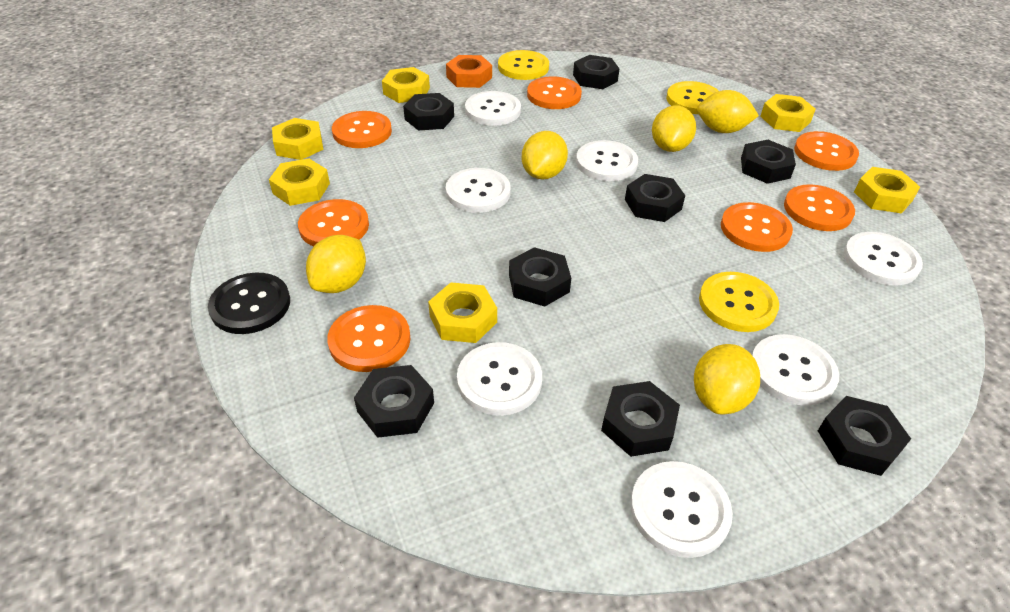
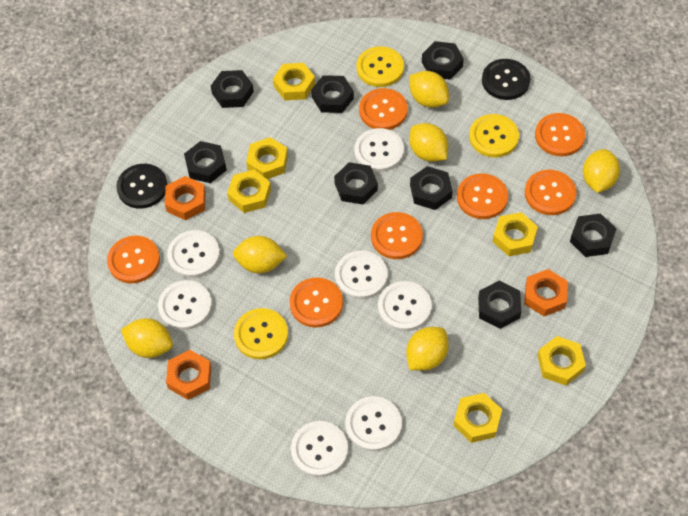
black button: [208,273,290,334] = 1 -> [116,164,168,209] [482,59,531,100] = 2
orange nut: [446,55,492,88] = 1 -> [165,176,206,220] [166,350,211,400] [524,269,568,316] = 3
yellow lemon: [306,235,366,293] [522,131,568,180] [652,105,696,152] [694,344,760,414] [697,90,759,133] = 5 -> [121,318,173,358] [233,236,287,273] [406,327,449,371] [409,71,449,108] [409,123,448,162] [583,149,620,193] = 6

